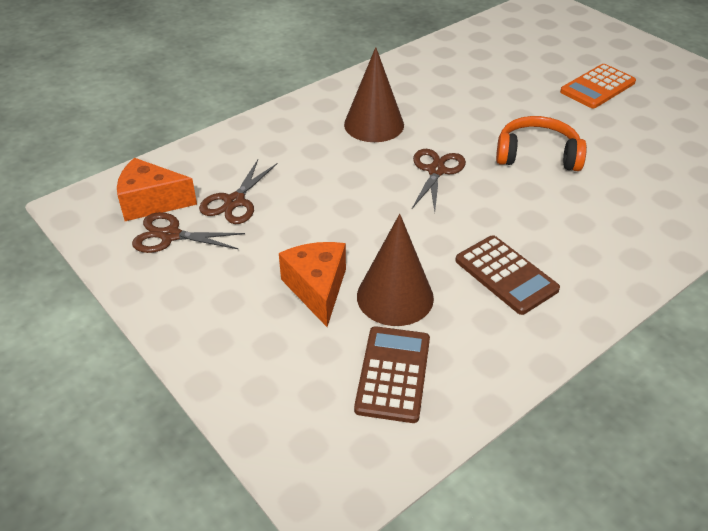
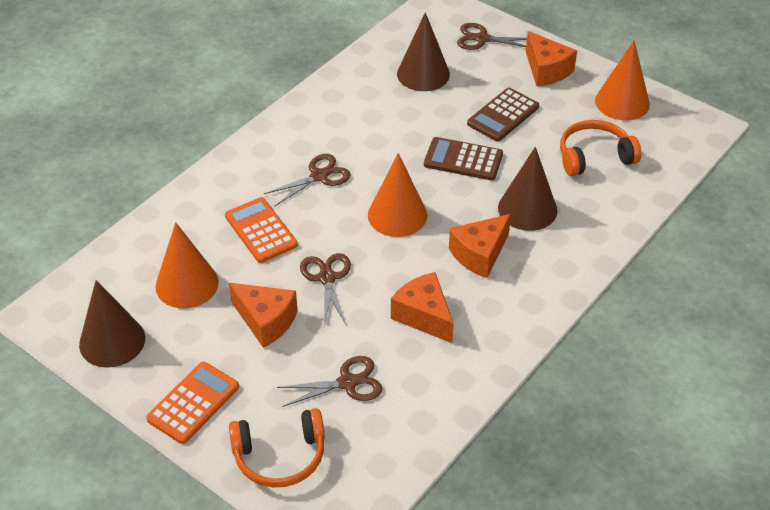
brown cone: [344,47,404,142] [357,214,434,326] = 2 -> [79,280,145,368] [397,12,450,91] [498,147,557,231] = 3
brown scissors: [132,212,245,253] [199,160,277,224] [412,149,466,212] = 3 -> [264,154,351,206] [277,356,383,407] [300,253,351,327] [457,23,527,50] = 4
orange calculator: [560,64,636,108] = 1 -> [146,362,239,444] [225,197,298,263] = 2
orange cheese: [117,158,197,221] [279,242,346,327] = 2 -> [229,283,298,348] [391,272,454,343] [449,214,511,278] [526,31,577,86] = 4
orange cone: none = 0 -> [155,222,219,308] [368,153,427,237] [595,41,650,120] = 3
orange headphones: [496,116,587,171] = 1 -> [229,408,325,488] [560,120,642,176] = 2

